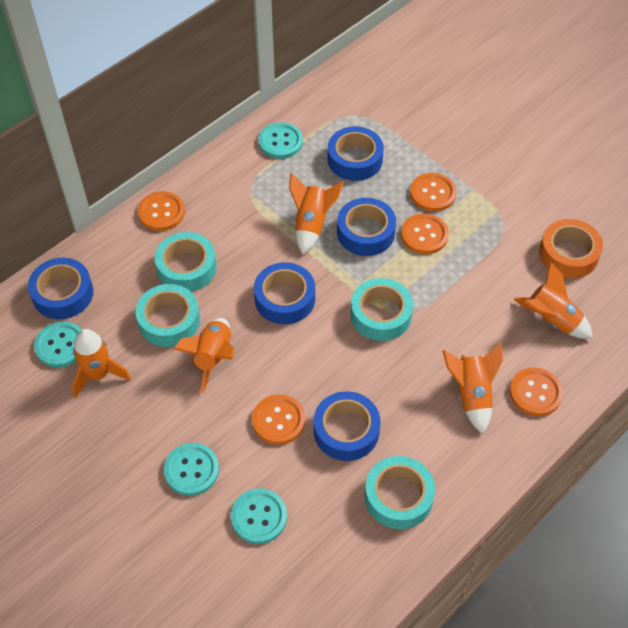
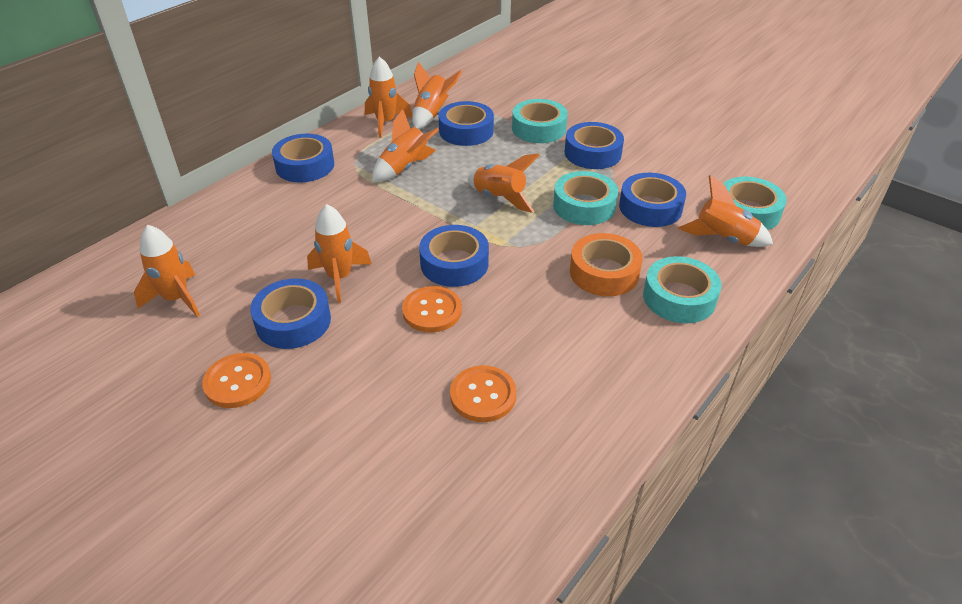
blue tape: [28,258,93,319] [254,262,315,324] [314,391,380,461] [328,126,384,181] [337,198,396,256] = 5 -> [250,278,331,349] [272,134,334,183] [419,225,489,287] [438,101,494,146] [565,122,624,169] [619,173,686,227] = 6
orange button: [138,191,185,231] [252,394,305,445] [401,213,449,254] [410,173,457,212] [510,367,563,416] = 5 -> [202,353,271,408] [402,286,462,332] [450,365,517,422] = 3
orange rocket: [72,329,131,398] [173,318,235,393] [289,173,344,254] [442,343,503,434] [514,262,593,339] = 5 -> [134,225,200,317] [307,204,372,303] [365,56,412,138] [372,109,439,182] [412,62,463,129] [468,154,540,213] [678,175,773,247] = 7
turquoise button: [34,321,82,368] [164,443,219,496] [231,489,287,544] [258,122,303,159] = 4 -> none = 0

